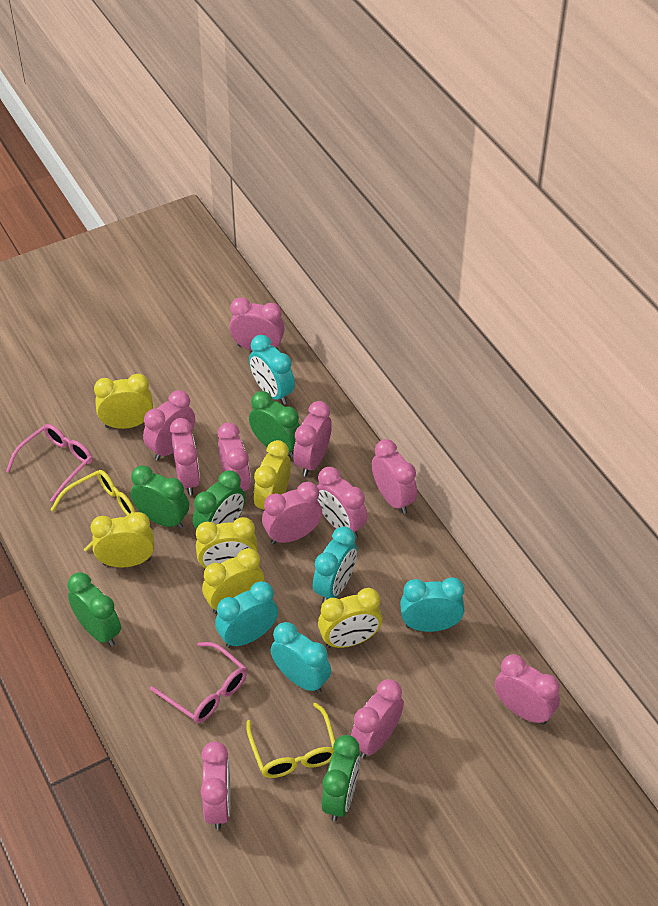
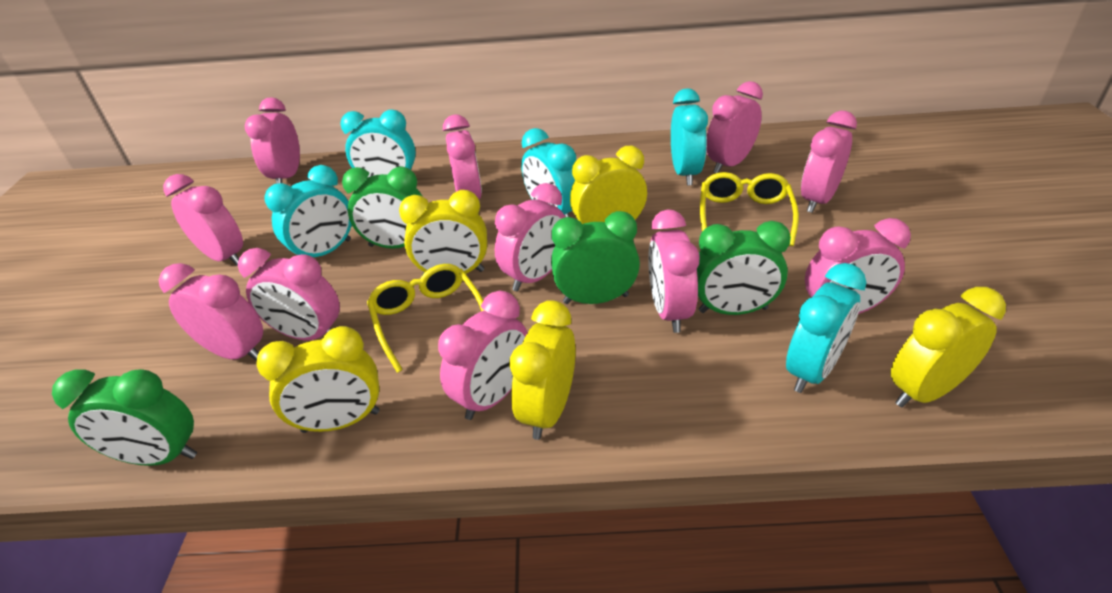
green clock: [68,572,121,646] [131,465,189,529] [193,470,245,529] [249,391,300,458] [322,735,360,821] = 5 -> [52,369,197,466] [342,166,423,249] [551,211,640,304] [697,221,791,315] = 4
pink glasses: [6,424,93,502] [150,642,247,723] = 2 -> none = 0
yellow clock: [91,512,154,567] [94,374,153,429] [196,517,258,570] [202,548,264,614] [254,440,291,510] [318,588,382,648] = 6 -> [256,326,379,433] [399,190,487,275] [509,300,576,440] [570,146,647,224] [890,287,1006,408] = 5

